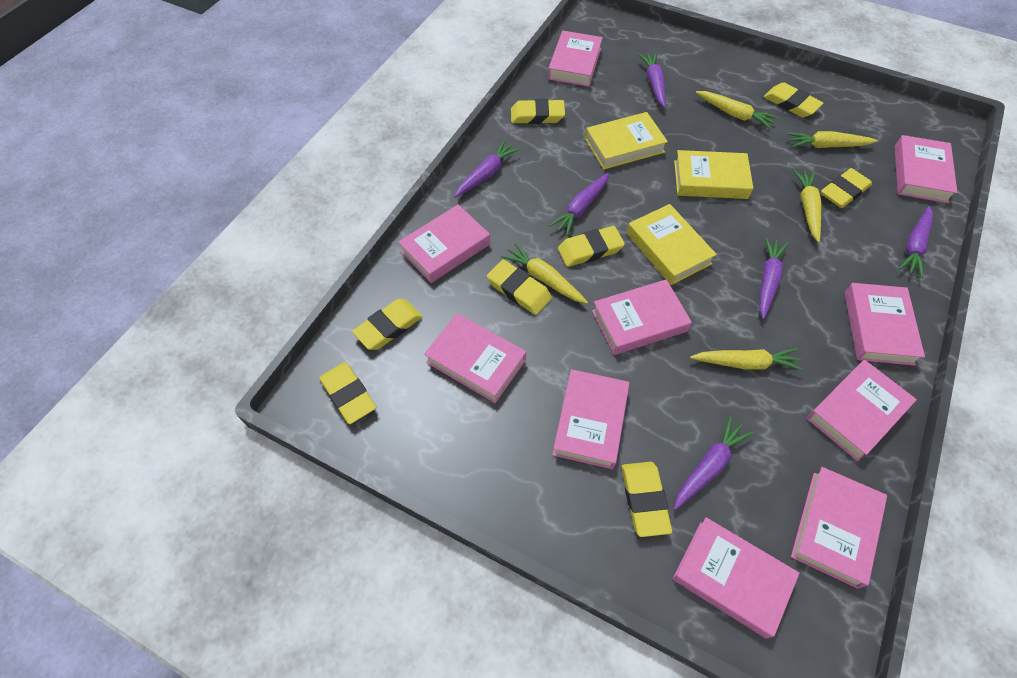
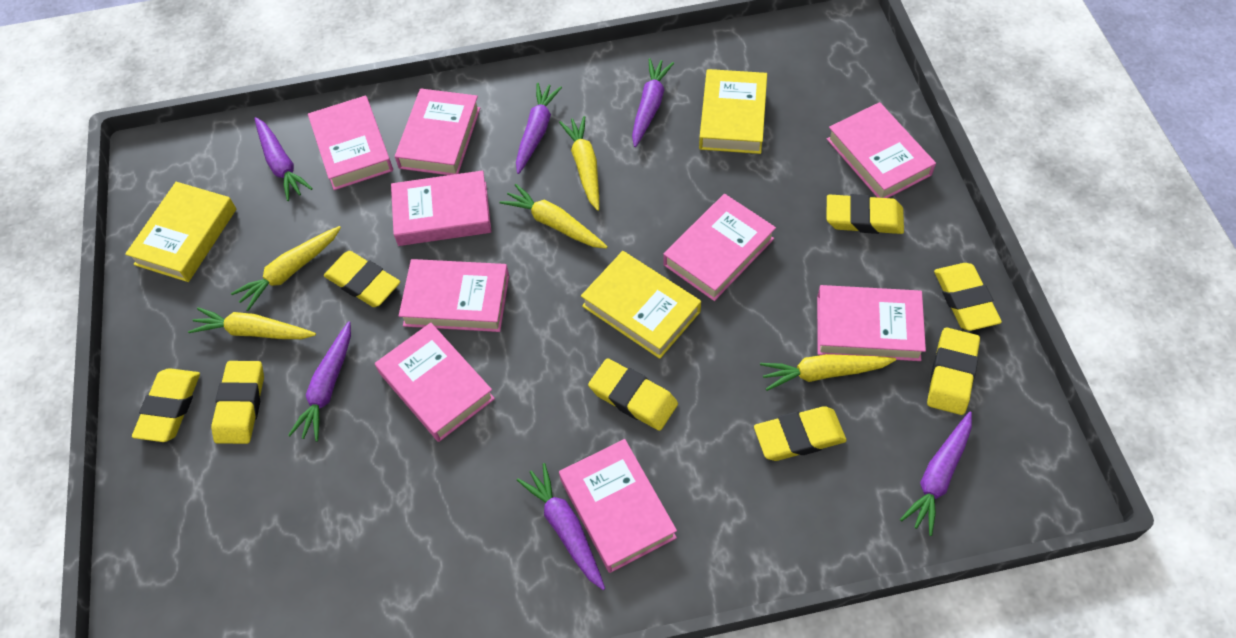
pink book: [398,205,490,283] [424,313,526,403] [548,31,603,87] [552,369,629,469] [592,279,692,355] [673,517,800,639] [791,467,887,589] [807,360,917,461] [845,283,925,366] [894,135,958,203] = 10 -> [308,95,393,190] [375,323,495,442] [391,170,491,246] [395,89,480,175] [399,259,509,332] [559,439,677,573] [663,194,776,301] [817,285,926,361] [827,102,936,198] = 9

